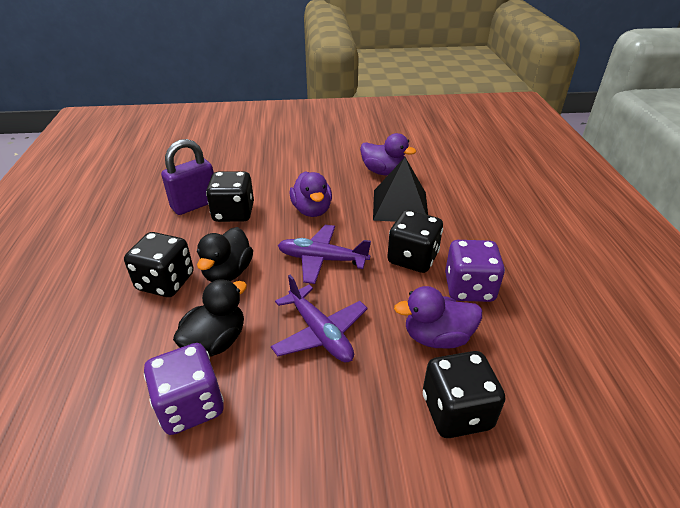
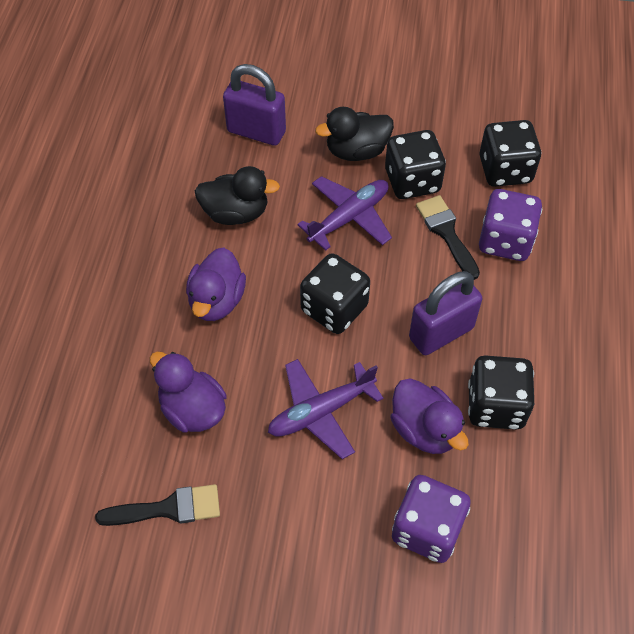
black brush: none = 0 -> [95,484,220,526] [416,195,480,280] = 2
black pyramid: [373,157,428,222] = 1 -> none = 0
purple padlock: [161,139,214,215] = 1 -> [223,64,286,146] [409,271,482,355] = 2

